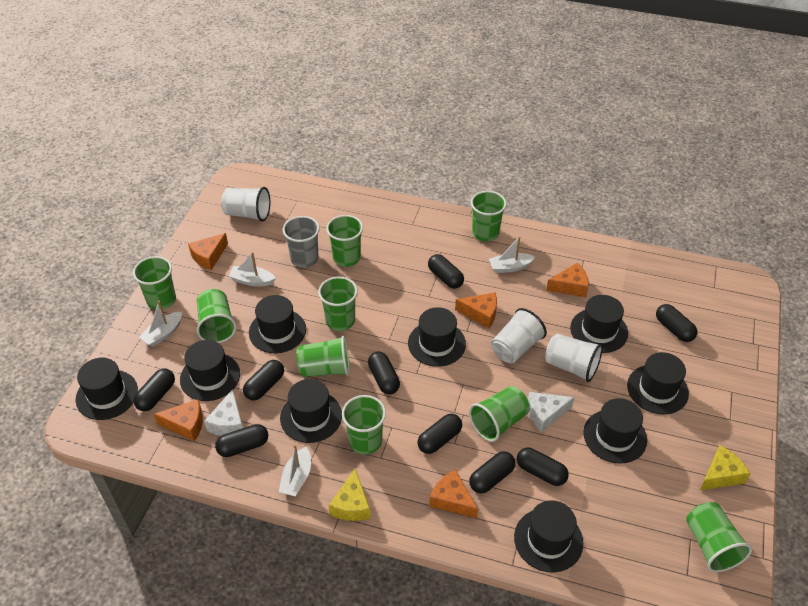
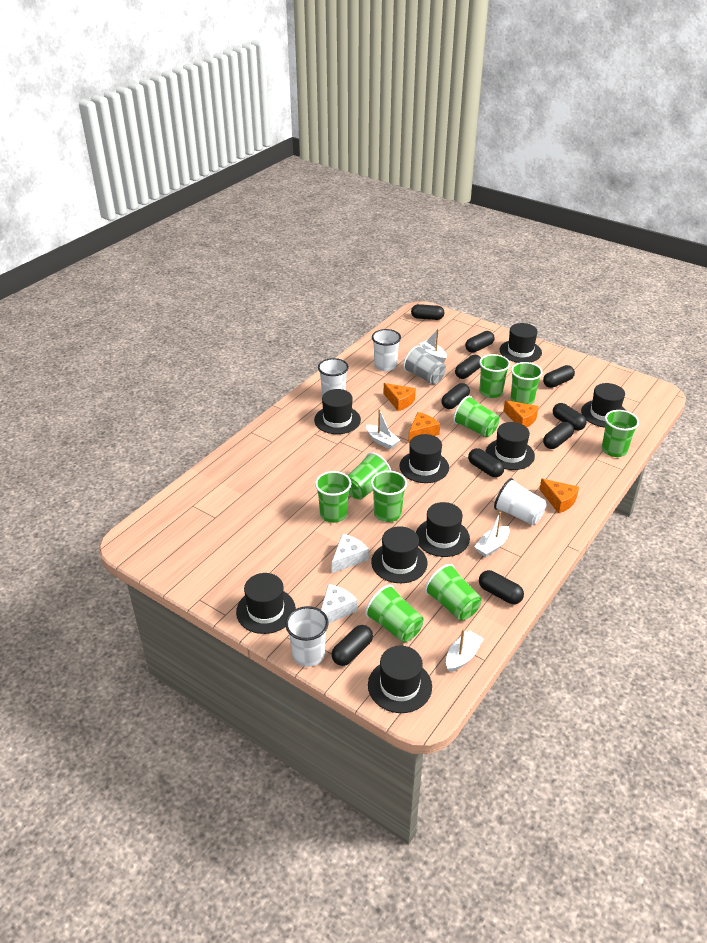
black capsule: [133,368,175,411] [215,424,268,457] [243,360,284,400] [368,352,400,394] [418,414,462,454] [428,254,464,289] [469,451,515,493] [517,448,569,486] [656,304,697,342] = 9 -> [332,625,373,666] [411,304,444,320] [441,383,470,409] [455,355,481,379] [465,331,494,353] [468,448,504,477] [479,570,524,604] [543,365,575,388] [543,422,574,449] [553,403,587,430] = 10
orange cheese: [154,399,203,441] [188,233,228,270] [429,469,478,518] [455,293,497,328] [546,263,589,297] = 5 -> [383,383,416,411] [408,412,440,443] [504,400,539,427] [539,479,579,513] = 4
white cup: [221,187,270,221] [491,308,547,364] [545,334,603,382] = 3 -> [285,606,329,667] [318,358,349,396] [372,329,401,371] [494,478,547,525] = 4
yellow cheese: [329,469,371,521] [700,445,750,490] = 2 -> none = 0

